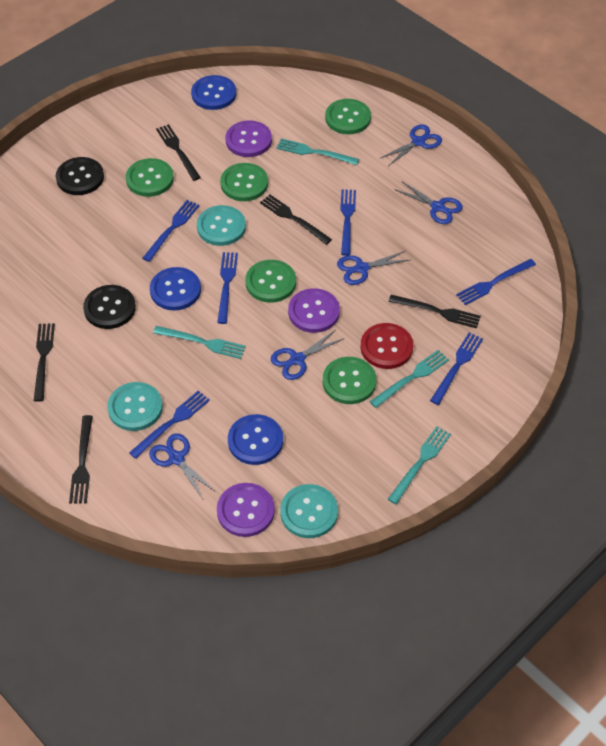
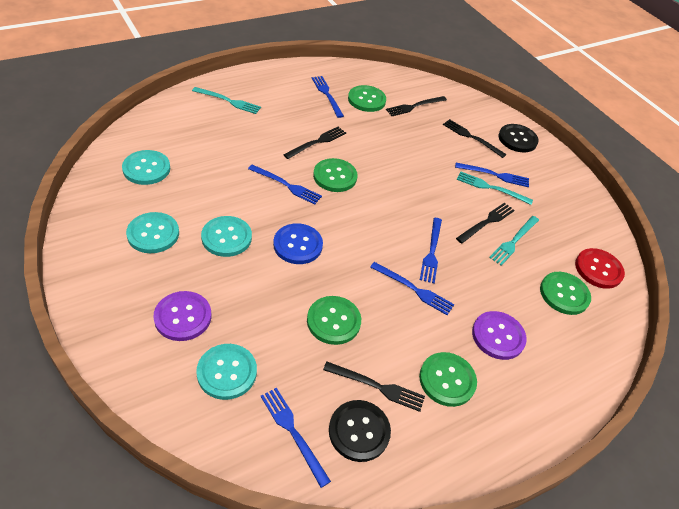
blue button: [150,267,201,310] [191,75,236,110] [228,414,283,465] = 3 -> [273,223,323,264] = 1
blue scissors: [149,433,216,499] [271,330,344,380] [337,251,410,285] [380,125,442,166] [394,181,463,224] = 5 -> none = 0
purple button: [217,483,275,537] [226,121,272,157] [288,288,340,333] = 3 -> [153,291,211,341] [472,311,527,360] = 2
turquoise button: [107,382,163,431] [197,205,246,246] [280,484,338,538] = 3 -> [122,150,170,185] [126,212,179,253] [196,344,257,400] [201,216,252,257] = 4
turquoise fork: [153,326,246,359] [277,138,359,165] [370,350,449,408] [388,426,451,504] = 4 -> [192,87,261,114] [457,172,533,205] [489,216,539,266] = 3

